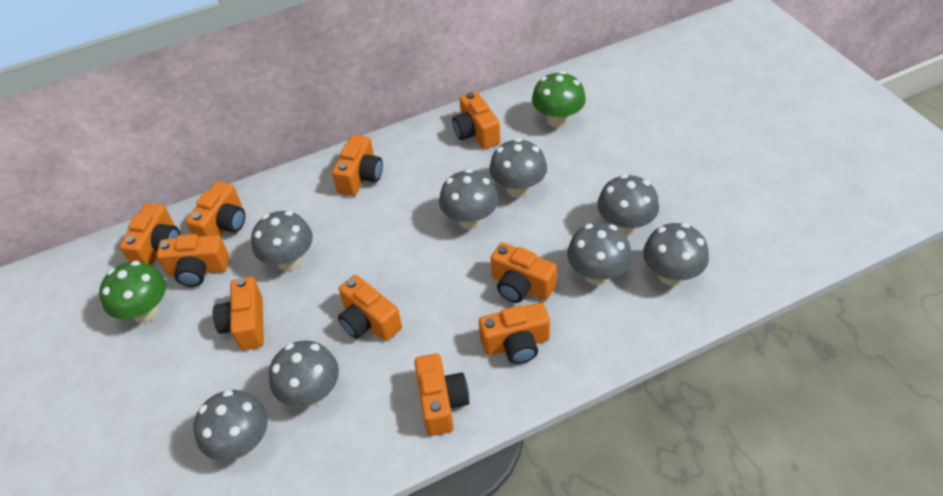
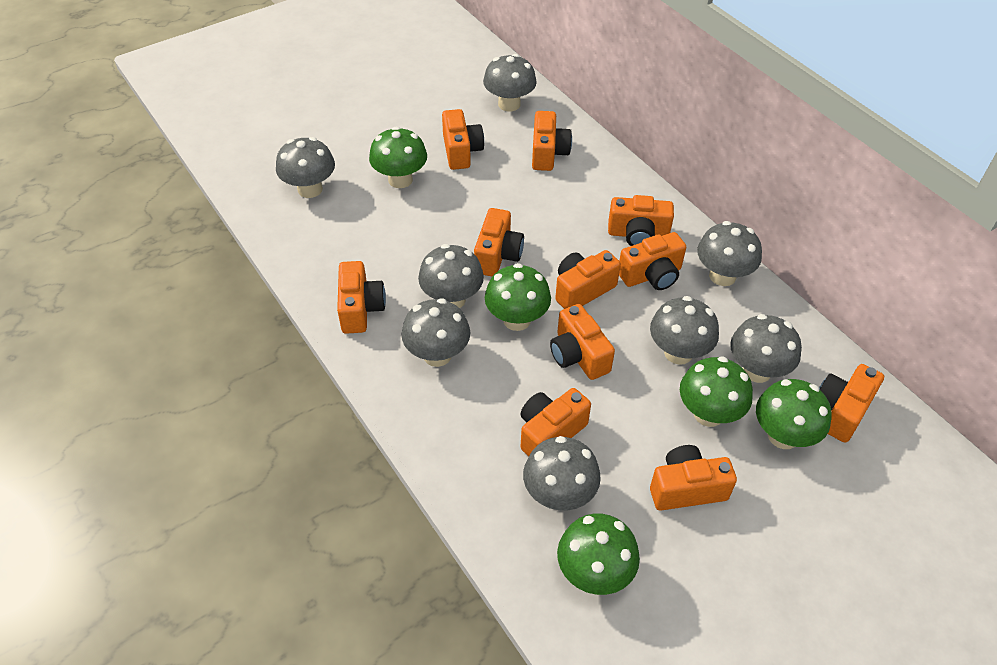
green mushroom: [99,261,166,323] [532,71,586,128] = 2 -> [369,127,427,188] [485,263,551,331] [557,514,640,595] [680,357,753,427] [756,379,832,449] = 5
orange camera: [120,203,180,266] [157,234,229,287] [186,181,245,237] [213,277,264,350] [332,135,383,196] [338,275,402,341] [414,353,469,436] [452,91,500,149] [479,303,550,364] [491,243,557,303] = 10 -> [337,261,386,334] [442,109,484,170] [474,208,524,276] [521,388,591,456] [532,111,572,171] [550,304,615,380] [555,250,621,309] [608,195,674,246] [619,232,686,290] [650,445,737,511] [819,364,884,443] = 11

